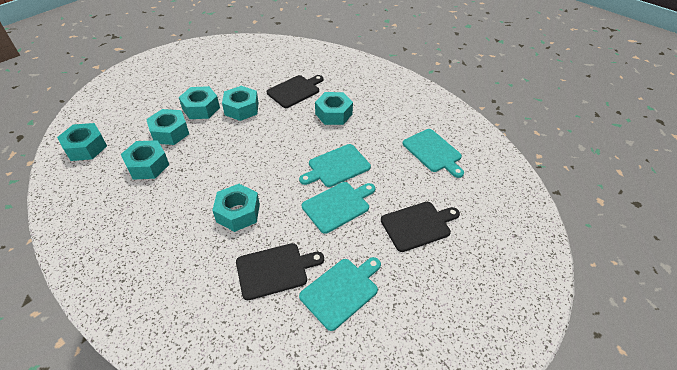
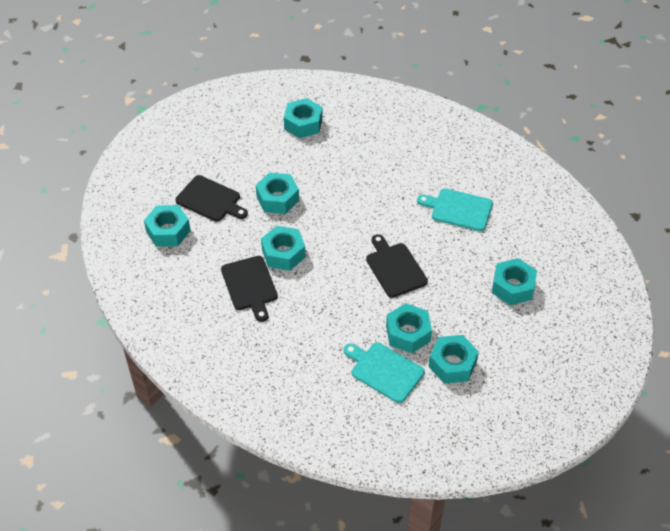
turquoise cutting board: [299,144,371,187] [299,257,381,331] [302,182,375,234] [402,129,464,178] = 4 -> [344,342,425,403] [417,188,493,231] = 2

